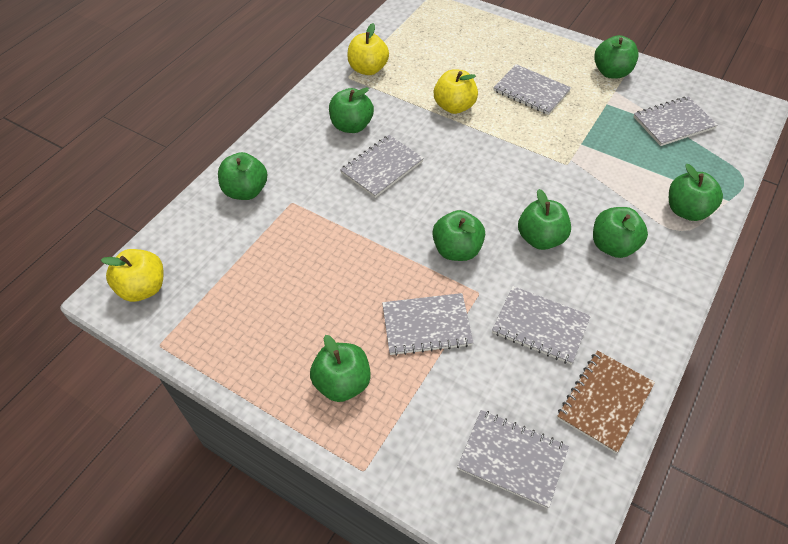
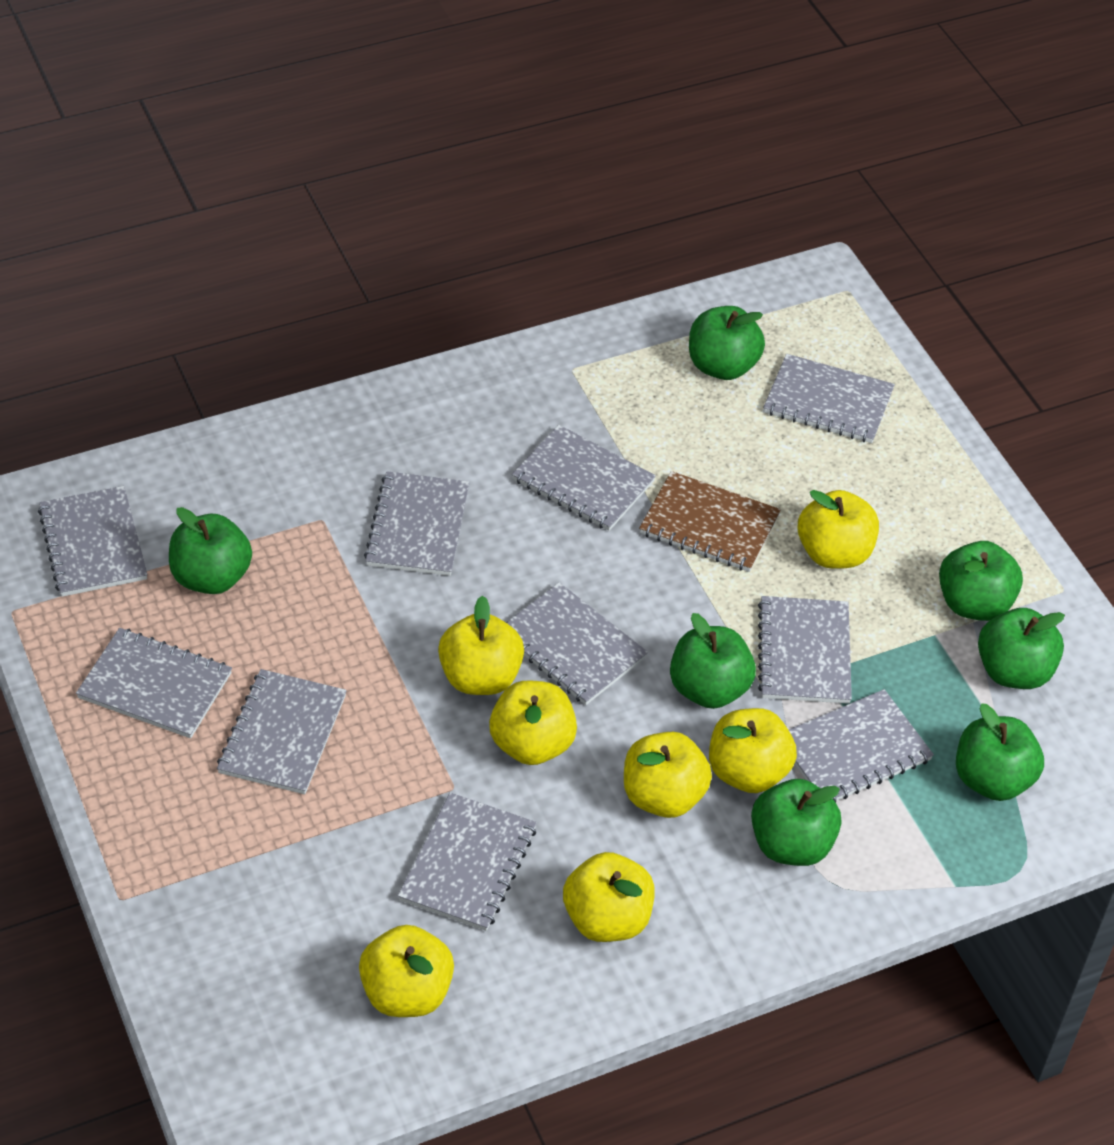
green apple: [218,152,267,200] [310,335,371,402] [329,87,374,133] [432,210,485,261] [518,189,571,250] [593,207,648,258] [594,35,639,79] [669,164,723,221] = 8 -> [169,507,252,594] [670,613,756,709] [689,306,765,380] [751,779,841,866] [939,541,1023,621] [956,703,1044,801] [978,608,1065,689] = 7
grey notebook: [340,135,424,198] [382,293,474,356] [457,410,569,509] [492,286,591,365] [493,64,571,115] [633,96,718,146] = 6 -> [38,486,147,597] [76,628,232,738] [217,669,347,794] [364,471,470,576] [398,792,537,931] [506,582,648,705] [512,425,656,531] [758,596,852,704] [763,354,895,443] [789,689,934,802] = 10
yellow apple: [101,249,163,302] [347,23,389,75] [434,69,478,114] = 3 -> [359,925,454,1017] [438,596,524,695] [489,680,577,765] [563,852,655,942] [624,732,712,818] [709,708,797,793] [798,490,879,569] = 7

